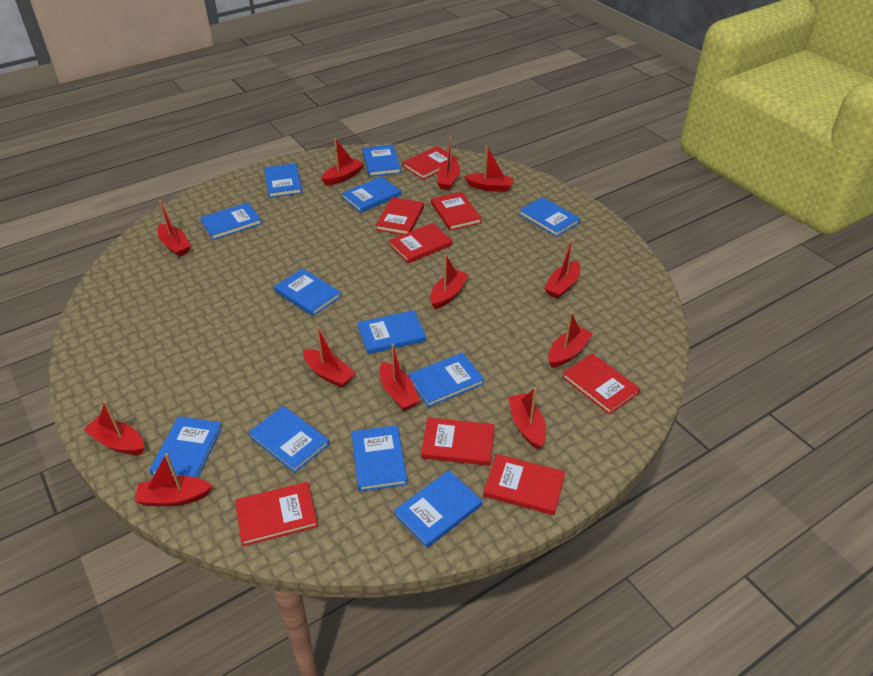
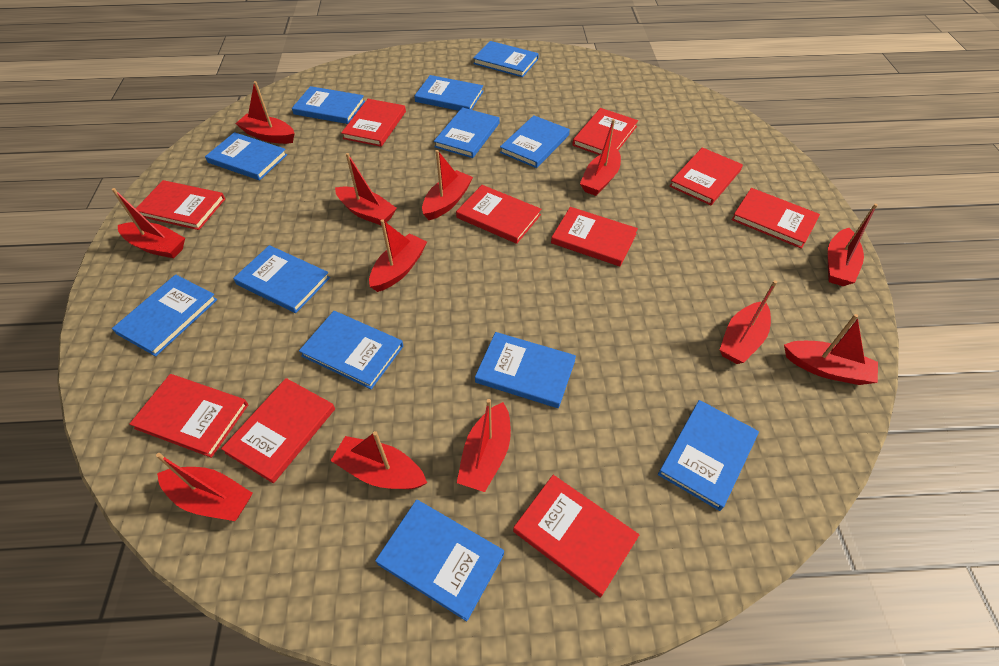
red book: [235,482,318,546] [376,197,424,235] [389,223,453,263] [403,146,458,180] [421,418,494,466] [431,192,482,231] [483,454,565,515] [562,353,640,415] = 8 -> [129,374,248,458] [136,180,225,230] [221,378,335,483] [341,99,406,147] [456,185,541,244] [513,475,639,597] [551,207,638,266] [572,108,638,155] [669,147,743,205] [732,188,820,249] = 10

